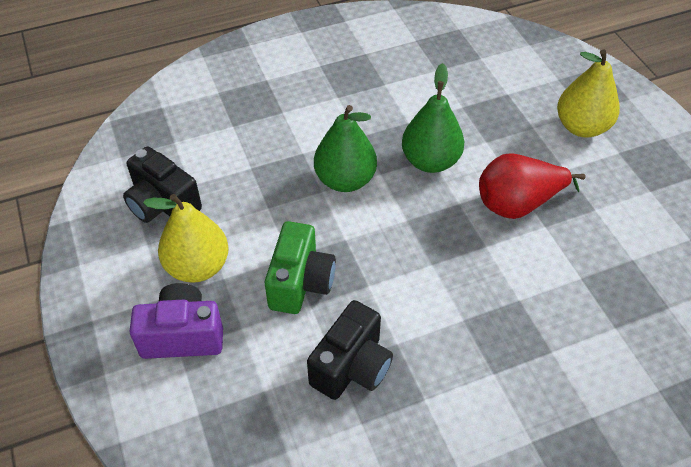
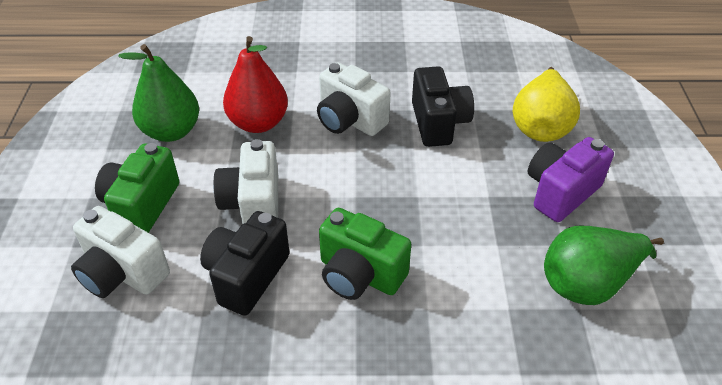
green camera: [265,221,336,314] = 1 -> [95,143,179,233] [319,208,411,300] = 2
white camera: none = 0 -> [71,206,170,298] [213,139,278,225] [317,62,391,136] = 3
yellow pear: [143,194,229,283] [557,49,620,137] = 2 -> [513,67,580,142] = 1

